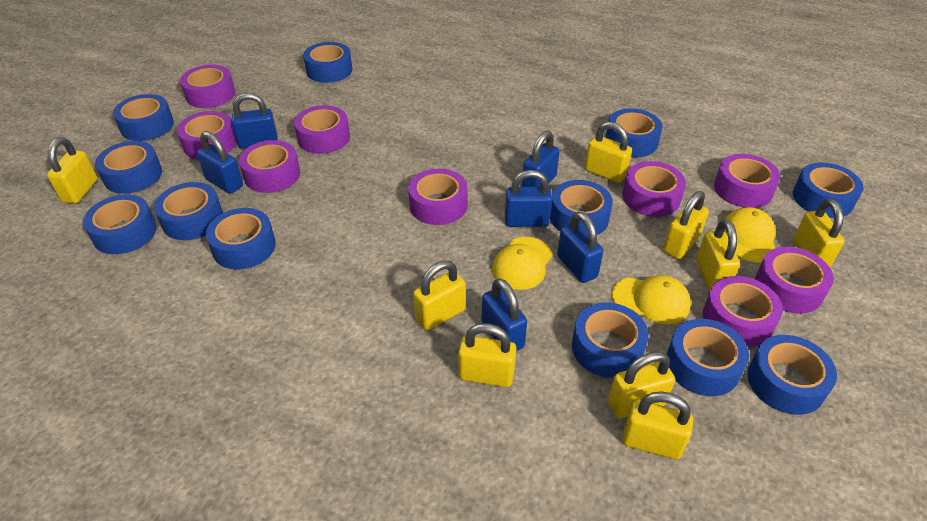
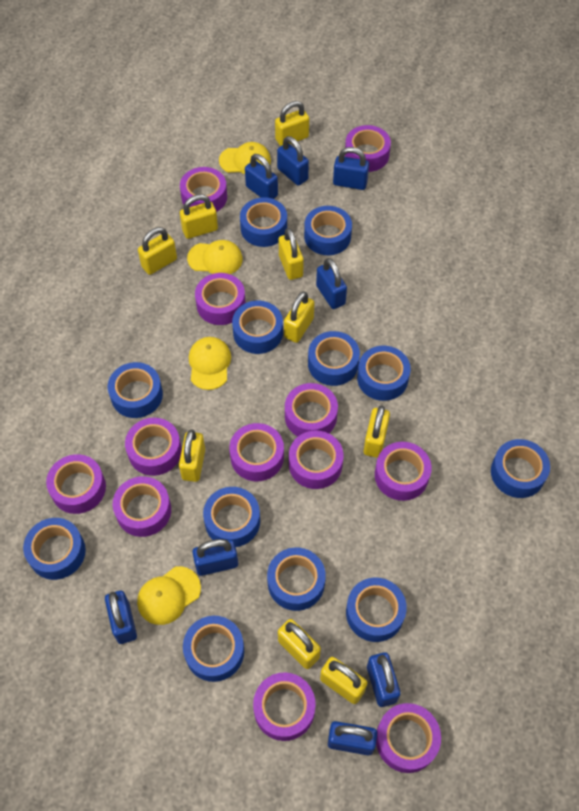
blue padlock: [197,131,243,194] [231,93,278,149] [481,278,527,351] [505,170,552,227] [522,131,560,187] [557,212,603,283] = 6 -> [105,591,137,644] [192,539,238,576] [245,154,278,199] [277,136,309,186] [316,258,347,309] [328,721,377,755] [333,147,369,190] [367,652,401,707] = 8
purple tape: [177,111,237,160] [180,65,235,108] [239,140,300,193] [294,105,350,154] [408,169,468,225] [622,161,686,217] [703,276,783,347] [714,154,780,208] [755,247,834,314] = 9 -> [46,454,106,514] [113,476,171,537] [125,418,182,476] [180,167,227,212] [195,273,245,325] [229,423,284,481] [253,672,316,741] [285,383,338,436] [289,431,343,489] [345,125,391,172] [375,442,432,501] [376,703,441,773] = 12
yellow cap: [492,237,553,290] [612,275,691,324] [724,207,776,263] = 3 -> [137,566,201,625] [187,240,242,274] [189,337,231,390] [219,142,271,174] = 4

